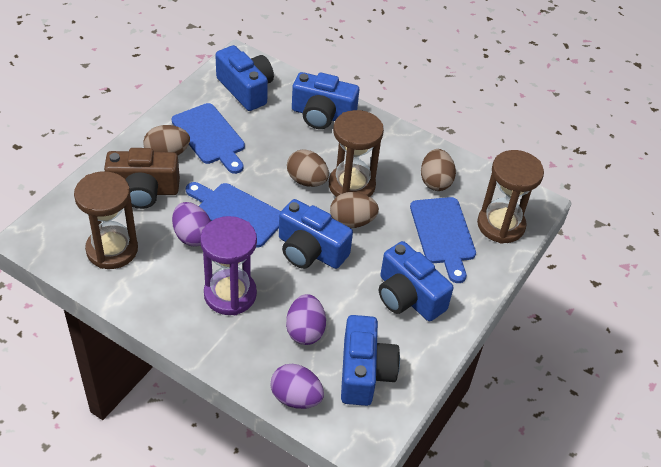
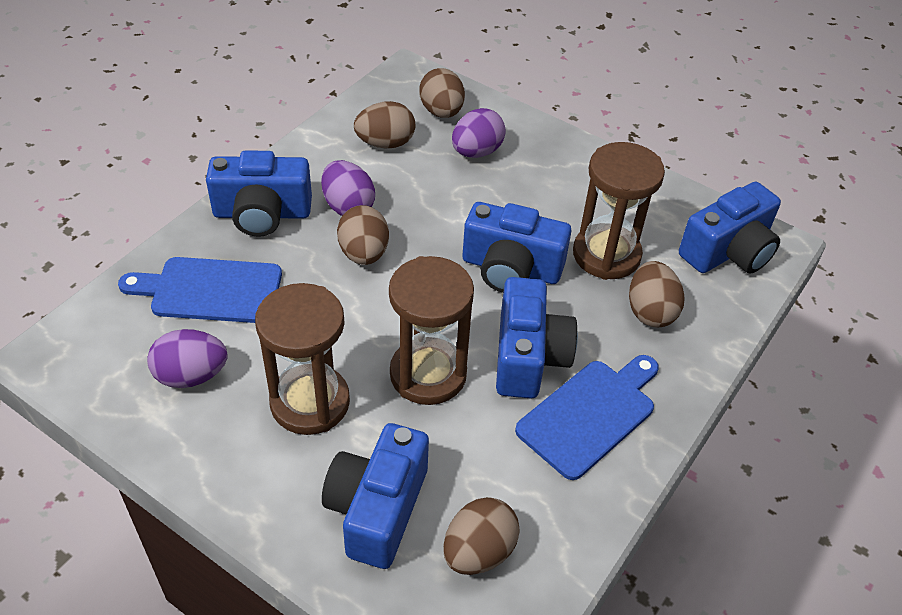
blue cutting board: [172,103,245,174] [186,182,281,248] [410,197,476,283] = 3 -> [118,257,282,323] [515,355,659,480] = 2
brown camera: [104,148,180,209] = 1 -> none = 0
brown egg: [143,125,190,156] [287,149,329,187] [330,192,379,228] [421,149,456,191] = 4 -> [337,205,389,265] [354,101,415,148] [419,68,465,118] [443,497,520,575] [629,261,685,328] = 5
purple hourglass: [200,216,257,315] = 1 -> none = 0

